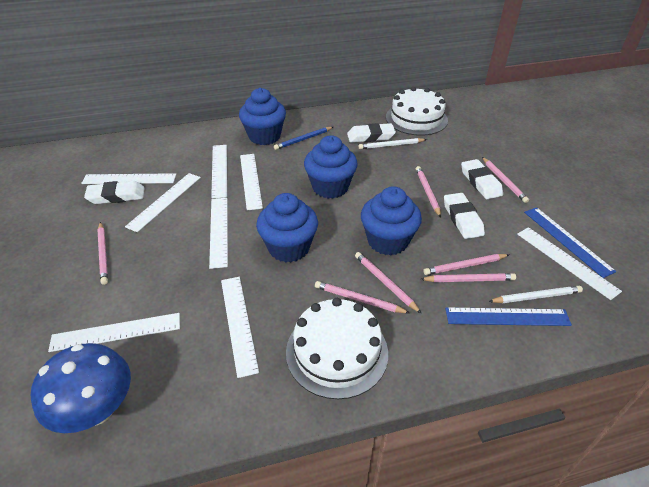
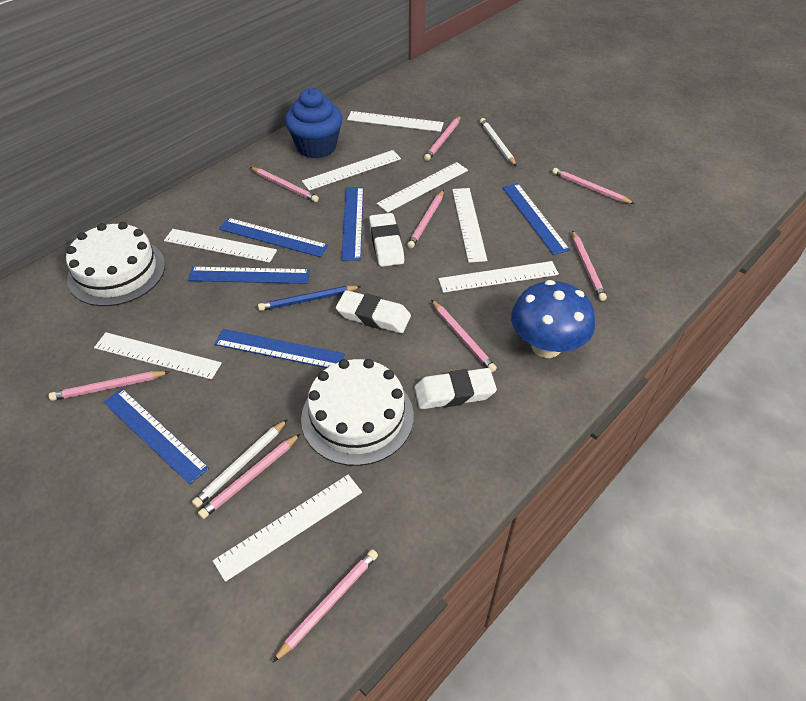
blue cupcake: [239,88,286,145] [256,193,318,263] [304,135,358,199] [361,186,422,255] = 4 -> [285,88,343,159] = 1
blue ruler: [445,307,572,326] [524,207,617,278] = 2 -> [103,388,209,484] [188,267,310,284] [214,329,345,368] [219,218,328,257] [341,187,363,261] [502,183,570,255] = 6
pink pencil: [97,222,108,285] [315,281,410,313] [355,252,422,314] [416,166,441,217] [421,273,516,282] [423,254,509,275] [482,157,529,203] = 7 -> [49,371,169,401] [198,434,300,519] [250,167,319,202] [272,549,378,663] [407,190,444,249] [424,116,461,161] [431,300,497,372] [552,168,635,204] [572,230,607,301] = 9
white eraser: [84,181,145,204] [347,123,396,143] [444,193,485,239] [461,159,503,199] = 4 -> [336,290,411,333] [369,213,404,267] [414,368,497,409] = 3

